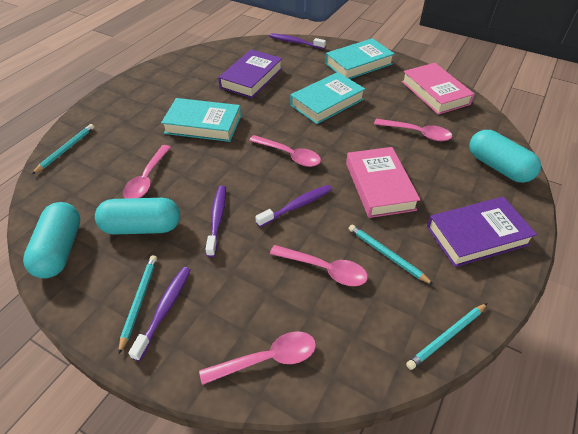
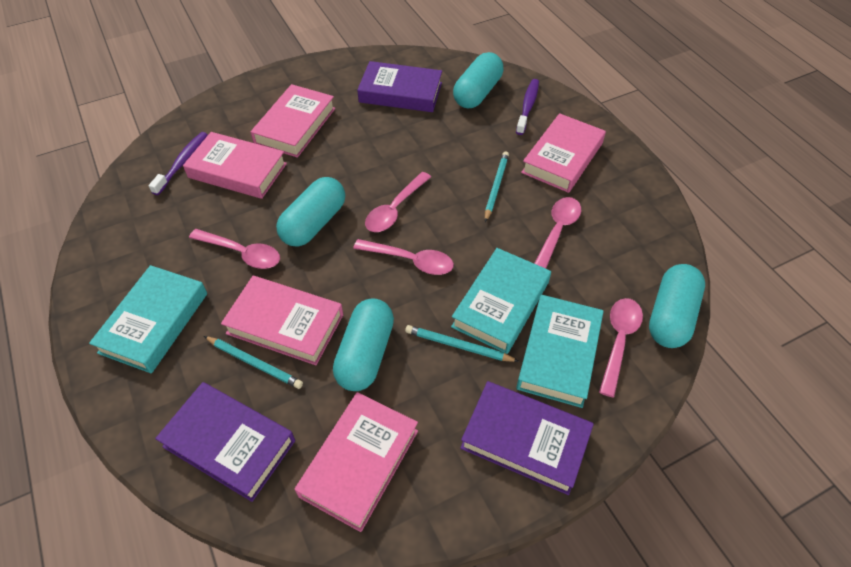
pink book: [346,147,420,218] [401,63,475,115] = 2 -> [183,132,287,199] [221,276,343,365] [251,84,335,158] [295,392,418,532] [521,113,606,193] = 5
purple book: [218,50,282,98] [427,197,537,267] = 2 -> [155,382,295,502] [357,61,442,112] [460,381,594,495] = 3
purple toothbrush: [128,267,190,361] [205,186,226,257] [255,185,332,227] [269,33,326,49] = 4 -> [148,132,208,195] [516,79,539,135] = 2
turquoise capsule: [23,202,80,278] [95,198,180,235] [469,130,541,183] = 3 -> [276,177,345,247] [333,298,394,391] [453,52,504,109] [649,264,705,348] = 4
turquoise pencil: [32,124,94,174] [119,255,157,354] [348,225,434,285] [406,303,487,370] = 4 -> [204,336,303,389] [405,325,519,362] [485,152,509,222] = 3

